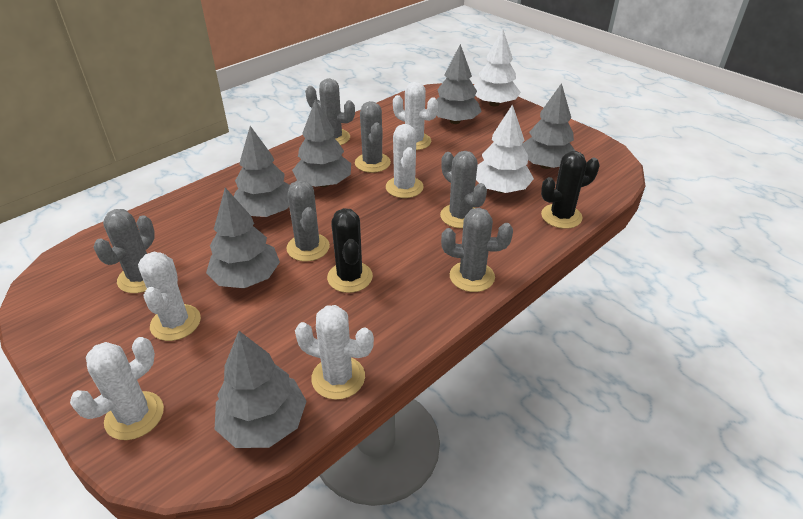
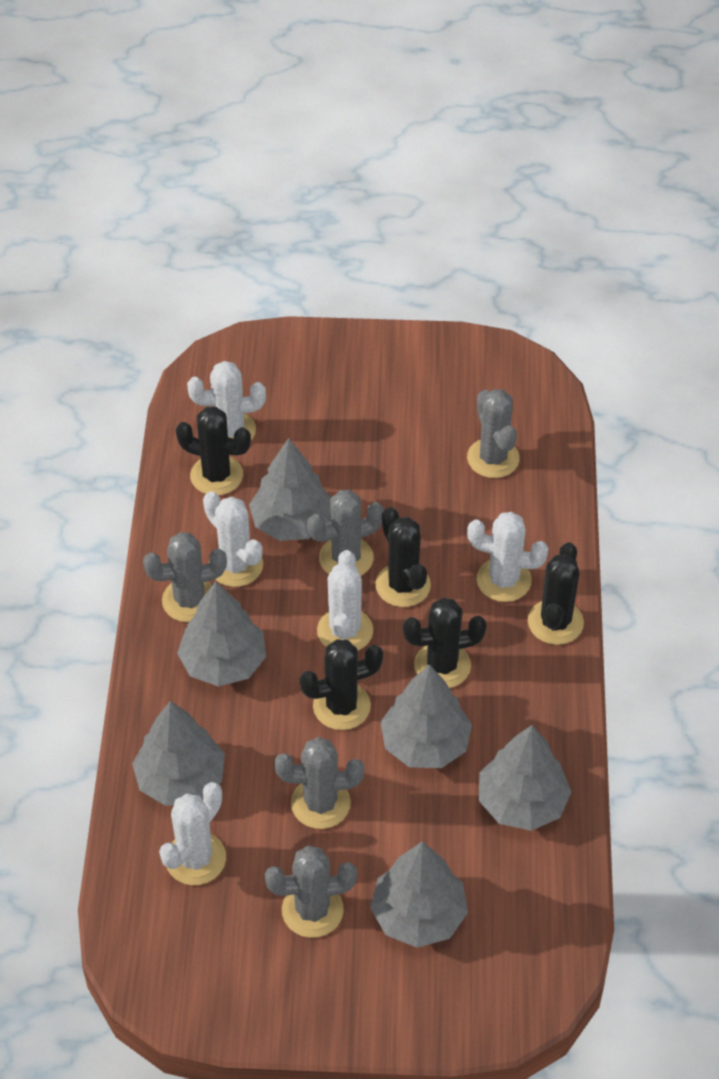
black cactus: [327,208,373,293] [541,151,600,229] = 2 -> [176,406,251,495] [299,639,383,730] [376,507,431,607] [403,598,487,688] [528,542,584,645] = 5
grey cactus: [94,209,155,293] [286,180,330,261] [305,78,355,145] [355,101,391,173] [440,151,487,228] [441,208,513,292] = 6 -> [143,532,227,622] [265,846,357,938] [275,737,364,829] [307,490,384,576] [467,389,520,478] = 5
white tree: [474,29,521,107] [476,104,534,193] = 2 -> none = 0

